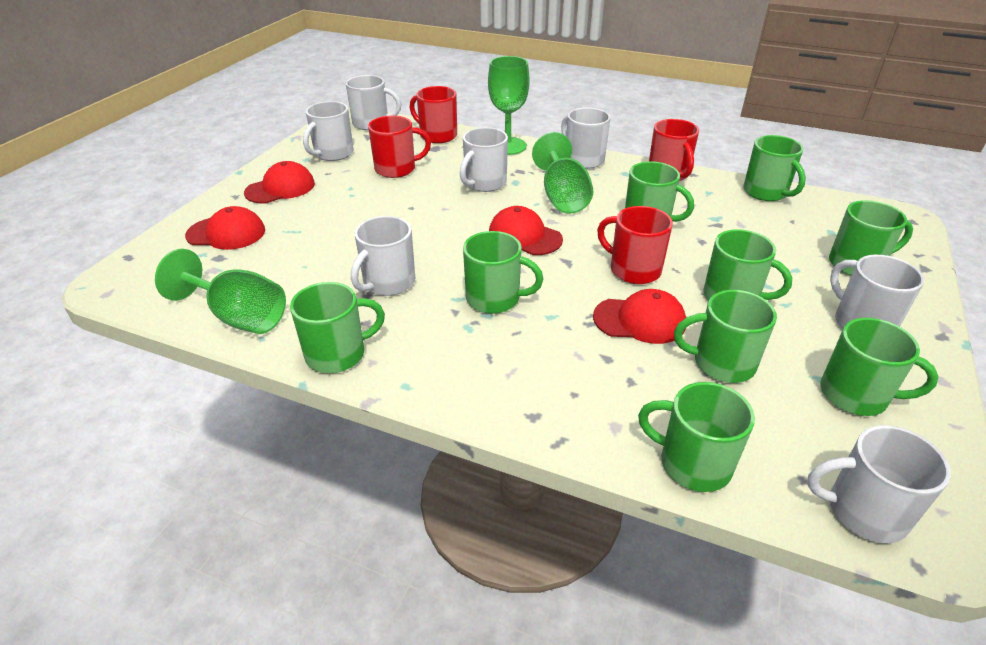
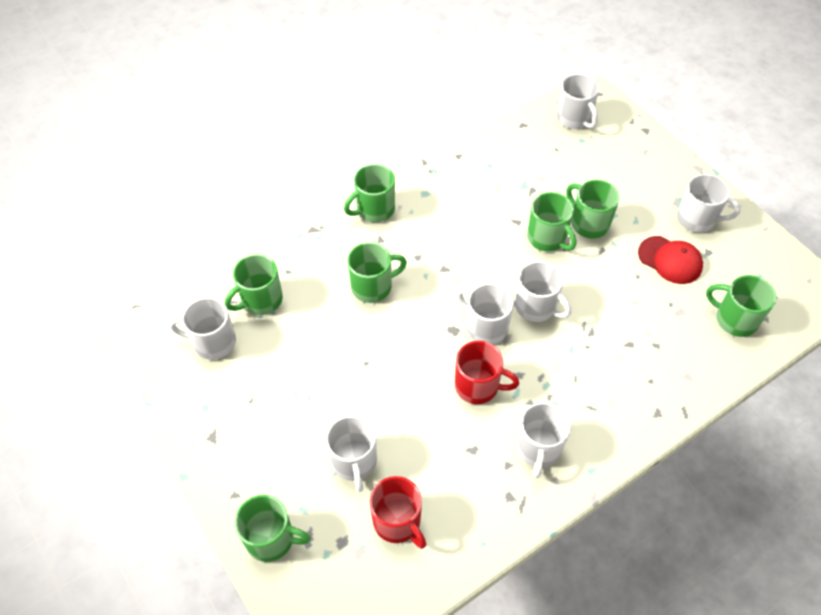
green goblet: [155,249,286,334] [488,56,530,155] [532,132,593,214] = 3 -> none = 0
green mug: [290,282,385,373] [463,231,543,314] [625,161,694,222] [638,382,755,492] [674,290,777,383] [703,229,792,301] [743,135,806,201] [820,318,938,416] [829,200,913,276] = 9 -> [225,254,283,315] [235,495,311,562] [344,164,395,222] [347,242,407,303] [527,192,576,251] [566,180,620,239] [706,275,776,337] = 7
red cap: [185,206,265,250] [244,161,315,203] [489,206,563,255] [593,289,686,344] = 4 -> [638,236,703,284] = 1
red mug: [368,115,431,178] [410,86,457,143] [597,206,673,284] [649,119,699,181] = 4 -> [370,476,426,549] [455,341,519,404] = 2

